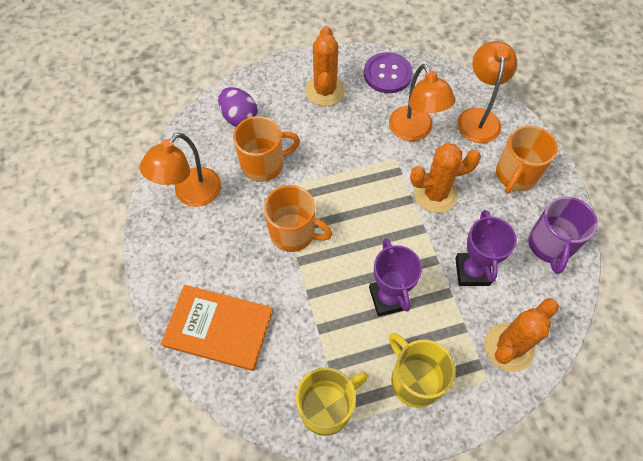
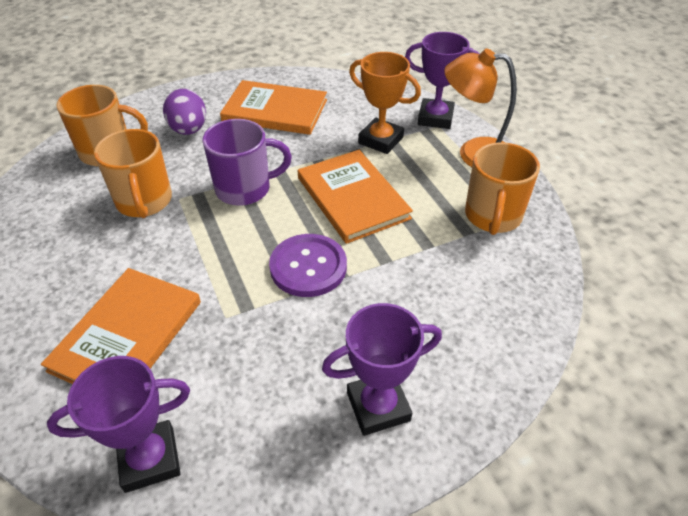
orange book: [161,285,273,371] = 1 -> [41,268,201,384] [220,80,327,135] [298,150,413,244] = 3
orange cactus: [305,26,345,106] [410,143,481,213] [484,298,559,372] = 3 -> none = 0
orange lamp: [140,133,221,207] [389,64,456,141] [457,41,517,143] = 3 -> [444,49,517,167] = 1
orange trophy: none = 0 -> [349,52,421,154] = 1
purple trophy: [369,238,422,317] [455,210,517,286] = 2 -> [47,356,190,493] [322,303,442,436] [405,32,479,129] = 3
yellow mug: [296,367,368,436] [389,333,456,408] = 2 -> none = 0

